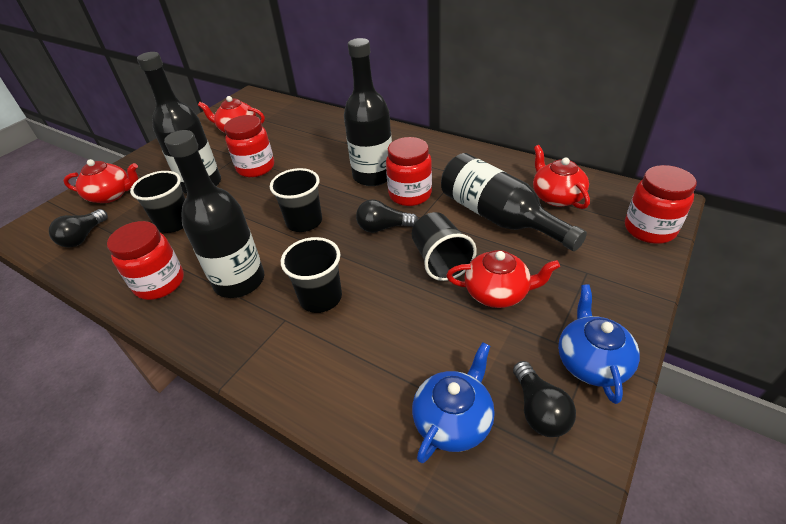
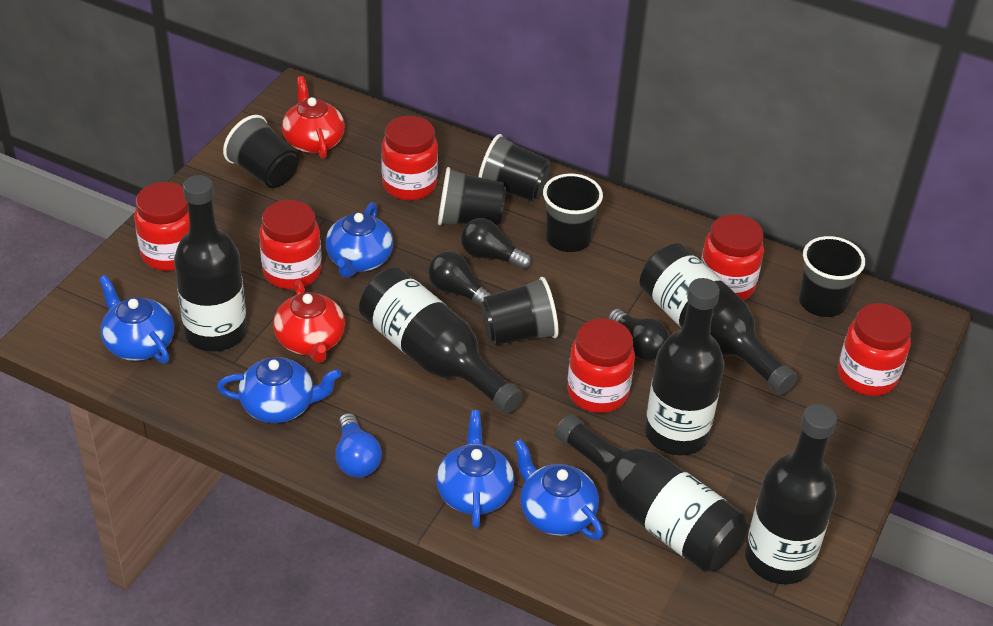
black bottle: [137,52,221,194] [164,130,264,298] [344,38,392,186] [441,153,587,251] = 4 -> [174,175,247,351] [359,267,523,414] [555,414,748,572] [640,244,797,395] [645,278,724,455] [745,404,837,584] = 6
black cup: [130,171,185,233] [270,168,322,232] [281,237,342,313] [412,212,477,281] = 4 -> [223,115,299,188] [438,167,506,225] [478,134,551,202] [481,277,559,345] [543,173,603,252] [799,236,865,317] = 6
blue light bulb: none = 0 -> [335,413,382,478] = 1
blue teapot: [412,342,495,463] [558,284,640,404] = 2 -> [99,275,174,364] [217,357,341,423] [325,202,393,278] [436,410,514,529] [514,439,603,540] = 5
red jar: [107,221,184,300] [224,115,274,177] [386,137,432,206] [625,165,697,244] = 4 -> [134,182,189,271] [259,200,321,289] [381,116,438,200] [567,319,635,413] [701,214,764,300] [838,303,912,396] = 6
red teapot: [63,159,138,203] [198,96,265,133] [446,250,560,308] [533,145,590,209] = 4 -> [273,280,345,363] [282,76,345,159] = 2

